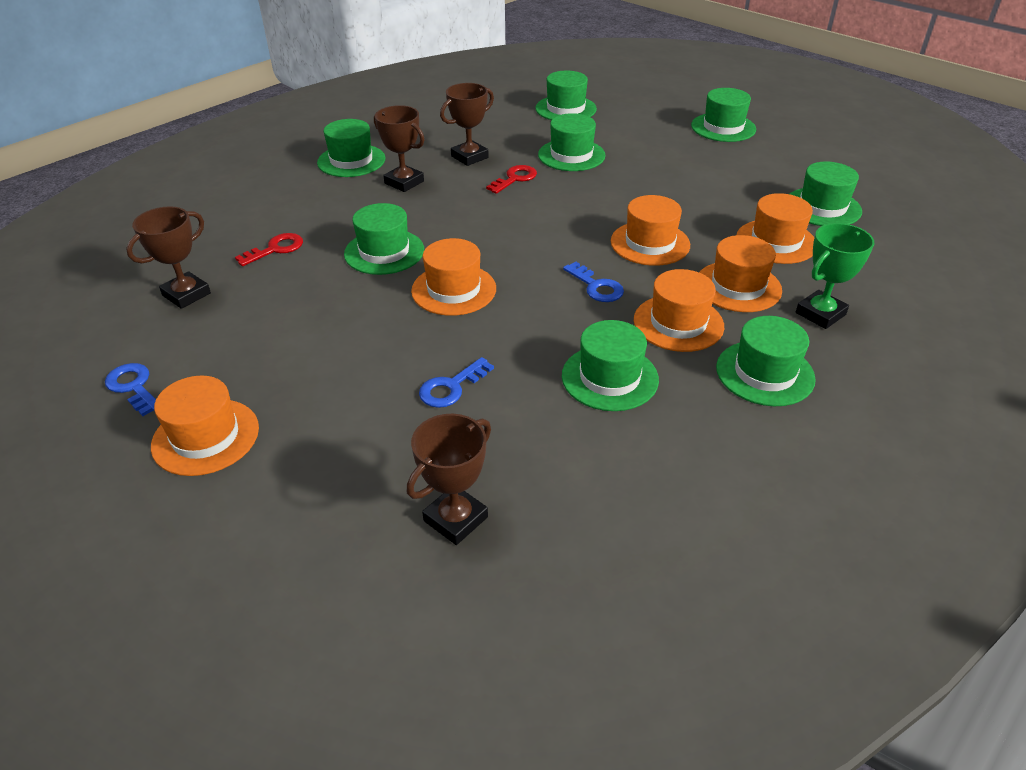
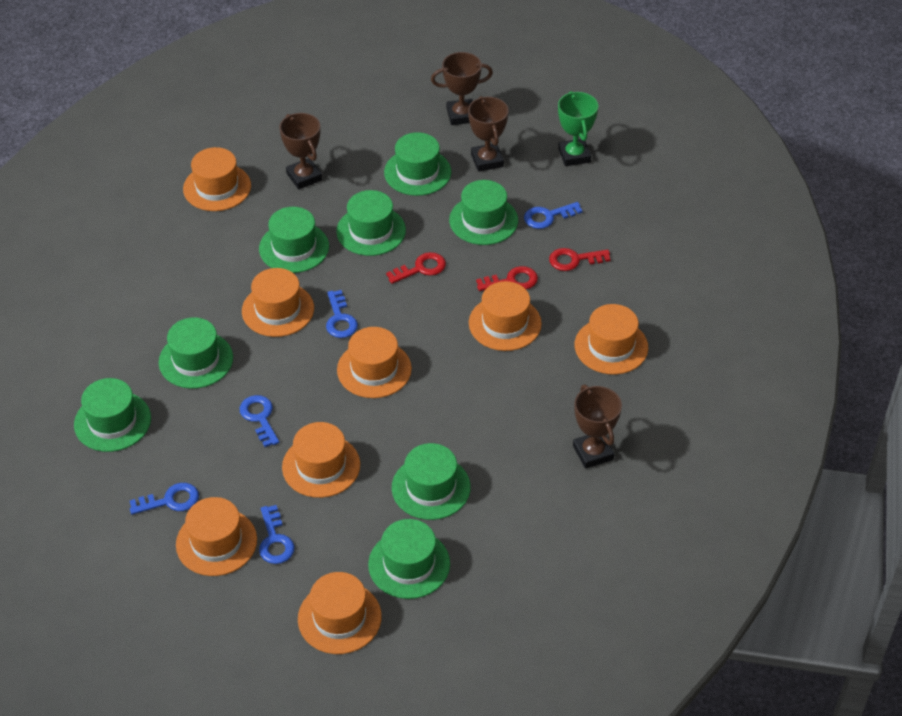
blue key: [105,363,156,416] [419,357,494,408] [563,262,624,302] = 3 -> [129,483,199,515] [240,395,279,447] [259,505,295,564] [326,290,358,338] [524,202,583,229] = 5
orange hat: [151,376,259,476] [411,238,496,316] [611,195,690,266] [634,269,724,352] [699,235,782,312] [736,193,815,264] = 6 -> [176,497,257,576] [183,147,251,211] [242,268,314,337] [282,422,360,498] [298,572,382,654] [337,327,412,398] [469,281,542,351] [575,304,648,375] = 8
red key: [235,233,303,266] [486,165,537,194] = 2 -> [386,252,446,284] [476,266,538,291] [549,248,611,271] = 3

